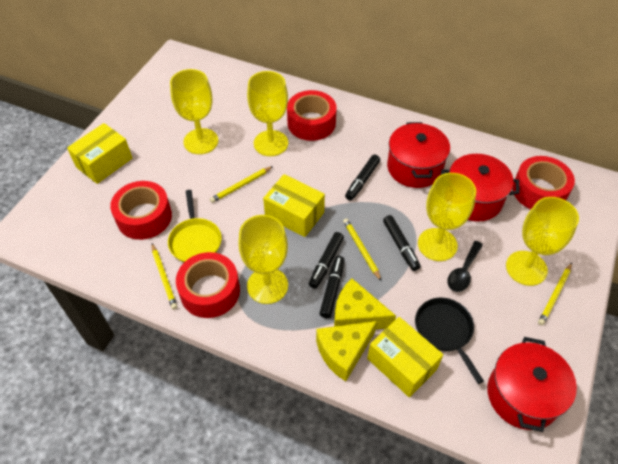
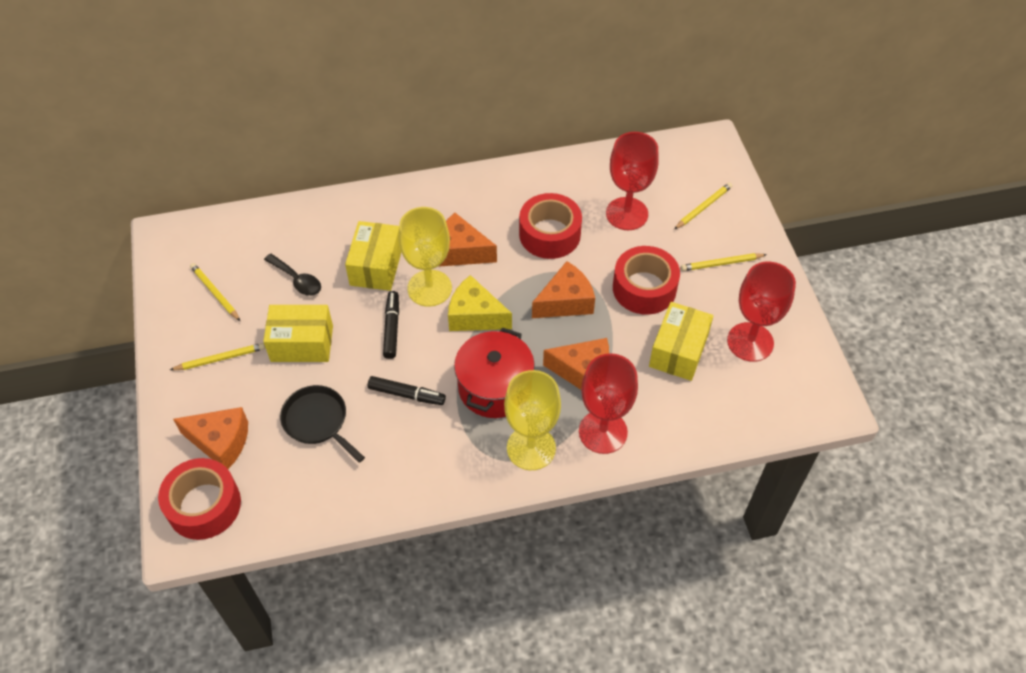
black marker: [309,232,344,289] [319,256,344,318] [345,155,380,201] [383,215,421,271] = 4 -> [368,376,446,405] [383,291,399,359] = 2
orange cheese: none = 0 -> [173,407,248,469] [438,213,497,267] [532,261,595,318] [543,338,609,390] = 4
red goblet: none = 0 -> [579,353,638,454] [606,132,659,230] [727,262,796,362] = 3
red pot: [387,122,450,188] [441,154,520,222] [487,337,577,432] = 3 -> [454,328,535,418] = 1
red tape: [110,181,172,240] [176,252,240,318] [287,90,337,141] [512,156,575,209] = 4 -> [158,458,241,540] [519,193,582,259] [613,246,680,315] = 3
yellow cheese: [316,321,377,381] [334,278,396,329] = 2 -> [448,275,512,331] = 1
yellow goblet: [170,69,218,154] [239,215,288,304] [247,71,288,156] [418,173,476,261] [506,197,579,286] = 5 -> [399,207,452,307] [504,370,561,470] = 2
yellow pan: [168,190,222,262] = 1 -> none = 0

